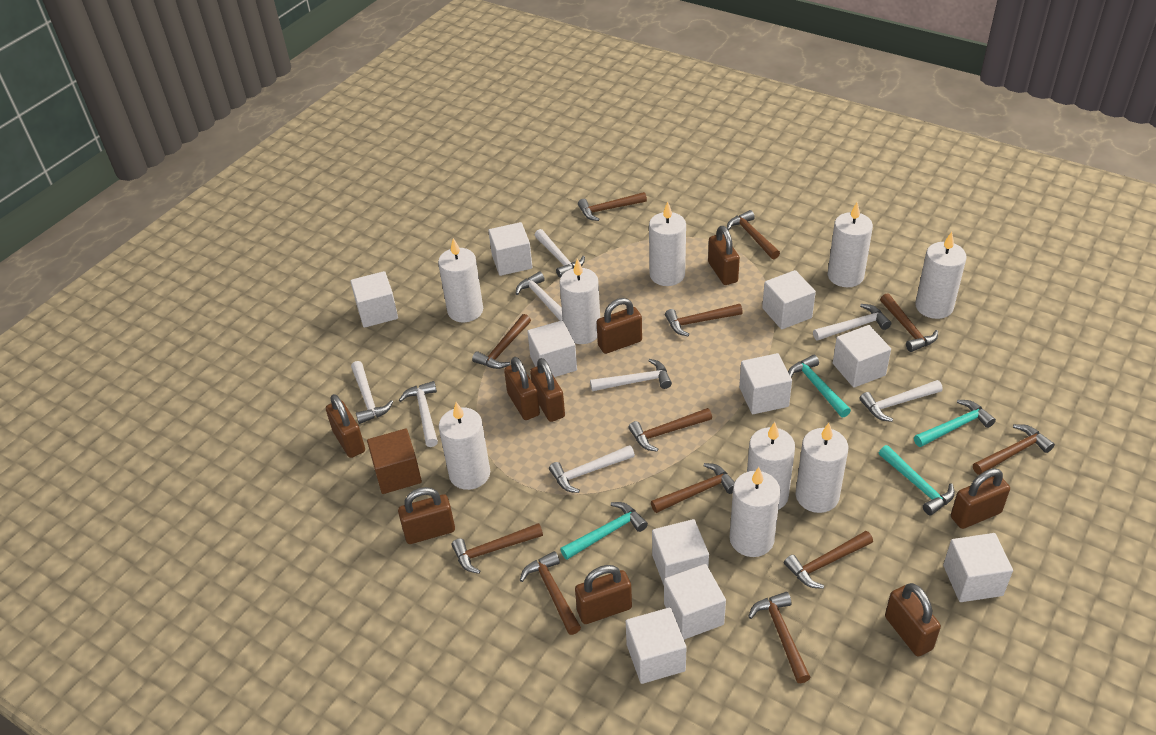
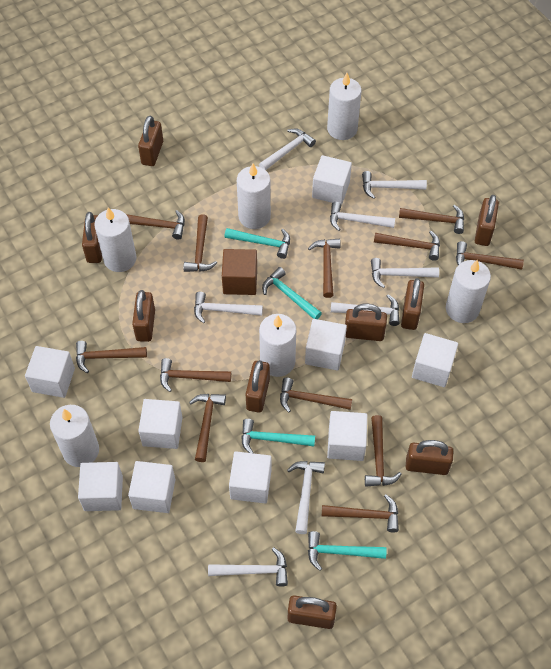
white candle: [438,238,483,322] [439,402,490,490] [559,259,600,344] [649,202,686,286] [729,467,780,557] [747,422,795,510] [796,423,848,513] [828,202,873,287] [915,232,967,319] = 9 -> [50,405,99,467] [94,207,137,272] [237,164,271,229] [259,314,296,377] [327,73,362,140] [446,259,491,323] = 6
white cube: [350,271,398,328] [488,222,532,276] [527,320,577,377] [626,608,686,684] [652,519,709,585] [664,564,726,640] [739,353,792,414] [762,270,816,329] [833,325,891,388] [943,533,1013,602] = 10 -> [25,346,75,398] [78,462,123,511] [128,461,175,513] [138,399,183,449] [229,451,272,504] [305,319,347,371] [312,155,352,205] [327,411,367,461] [412,333,458,387] = 9

